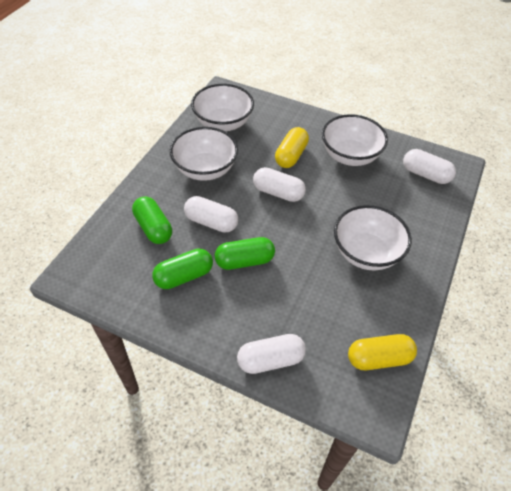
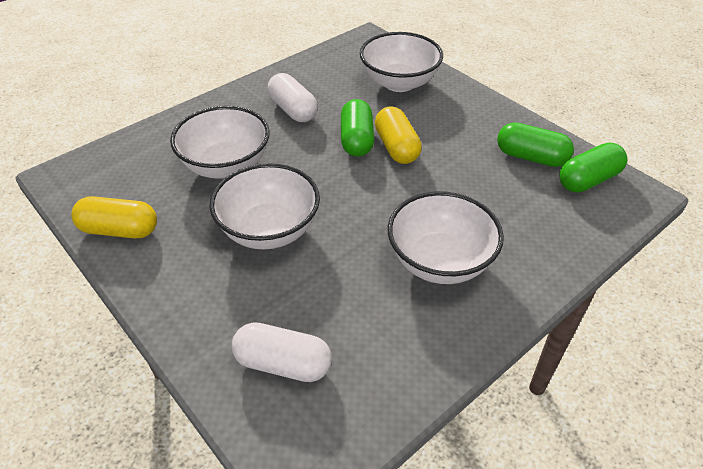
white capsule: [184,196,238,233] [237,334,306,374] [253,167,306,202] [403,149,456,184] = 4 -> [232,322,332,382] [268,73,318,122] = 2

